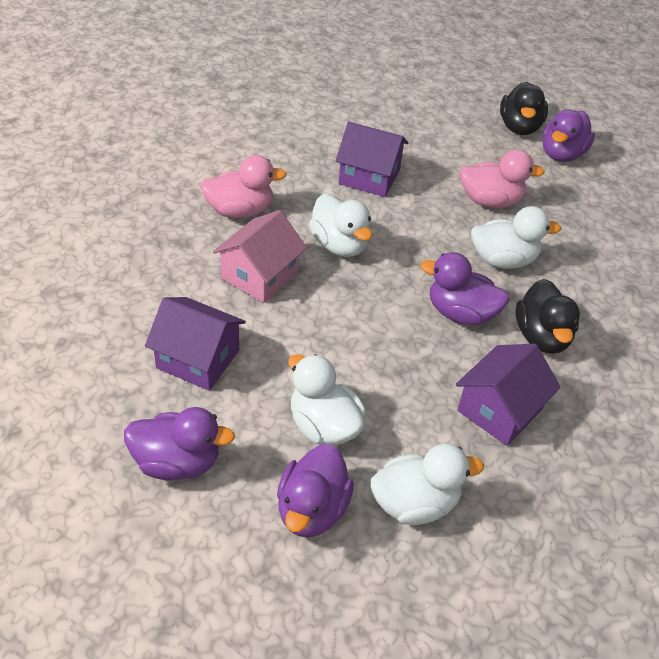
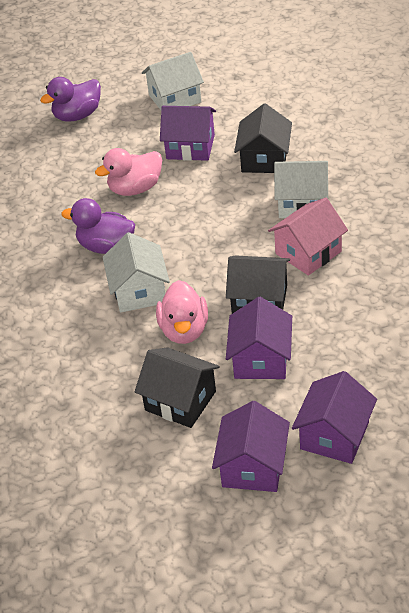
black duck: [500,82,548,135] [516,279,580,354] = 2 -> none = 0
black house: none = 0 -> [135,347,220,428] [226,255,290,314] [234,103,292,173] = 3
purple duck: [124,407,235,480] [277,444,354,538] [420,252,510,325] [543,109,595,162] = 4 -> [40,77,101,122] [62,198,135,254] = 2
purple house: [145,297,246,391] [336,122,408,197] [456,344,561,446] = 3 -> [160,106,216,161] [212,401,290,492] [226,297,292,379] [292,371,377,464] = 4
white duck: [288,354,366,446] [309,194,372,257] [371,444,484,525] [471,206,561,269] = 4 -> none = 0
white house: none = 0 -> [103,232,170,313] [142,52,204,110] [274,161,328,218] = 3

